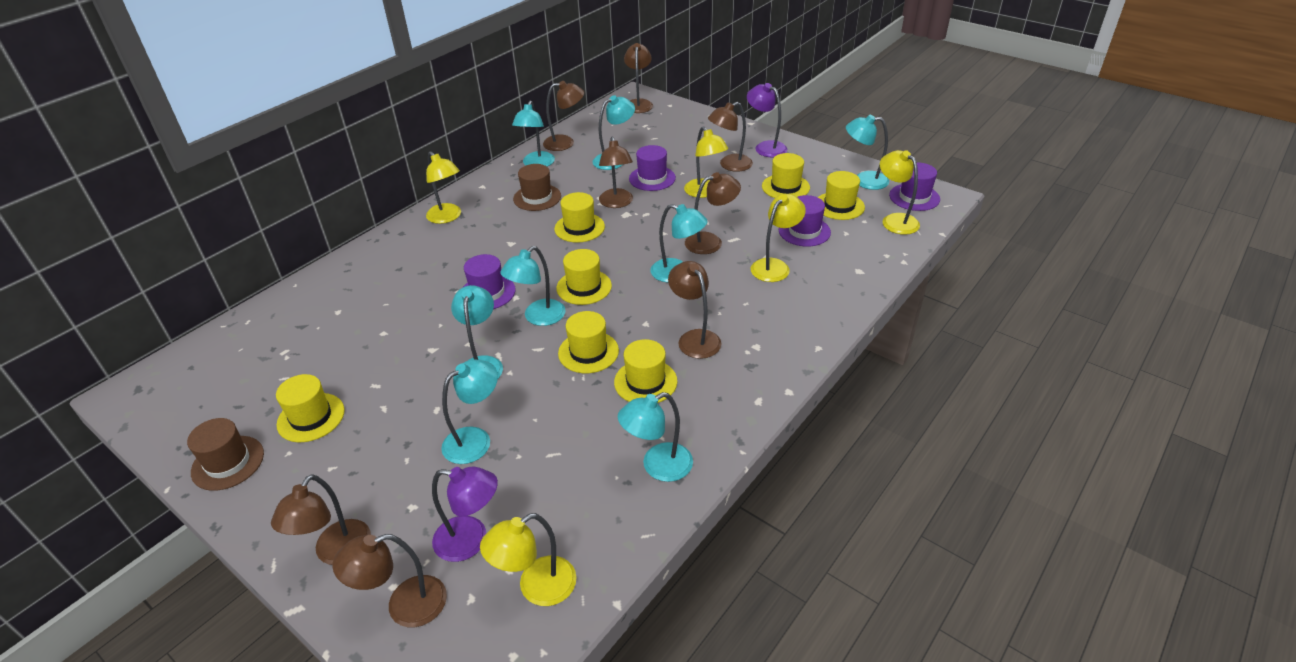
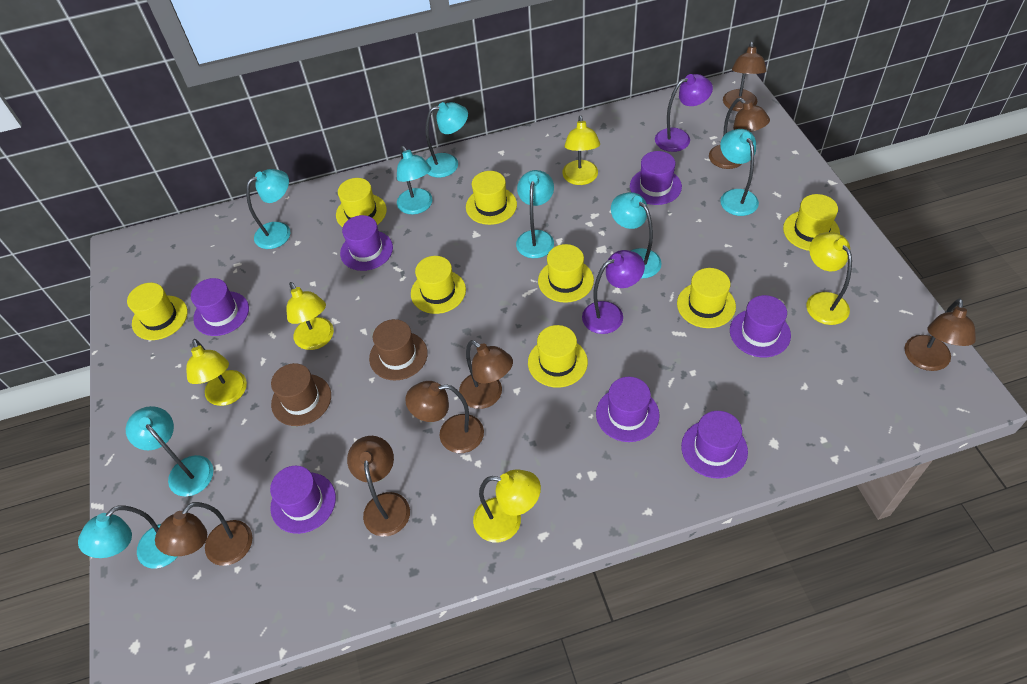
brown lamp: [271,474,371,565] [332,534,447,627] [543,81,584,151] [599,137,633,208] [624,43,653,113] [668,261,722,359] [685,172,741,254] [708,102,753,172] = 8 -> [155,502,253,566] [347,436,410,537] [405,381,484,453] [459,340,513,409] [709,98,770,169] [723,42,767,112] [905,299,976,371] = 7
purple hat: [462,254,516,309] [629,145,676,191] [779,195,831,247] [889,163,940,211] = 4 -> [191,278,249,336] [270,466,336,534] [340,215,393,271] [596,377,660,442] [630,151,682,205] [681,411,748,479] [730,295,791,357] = 7
yellow hat: [276,374,345,442] [554,192,605,243] [556,249,612,305] [558,311,619,373] [614,339,677,403] [762,153,810,198] [818,171,865,220] = 7 -> [127,283,188,340] [336,178,387,227] [411,256,466,314] [466,171,517,225] [528,325,588,387] [538,244,594,303] [677,268,736,328] [783,194,840,251] = 8

